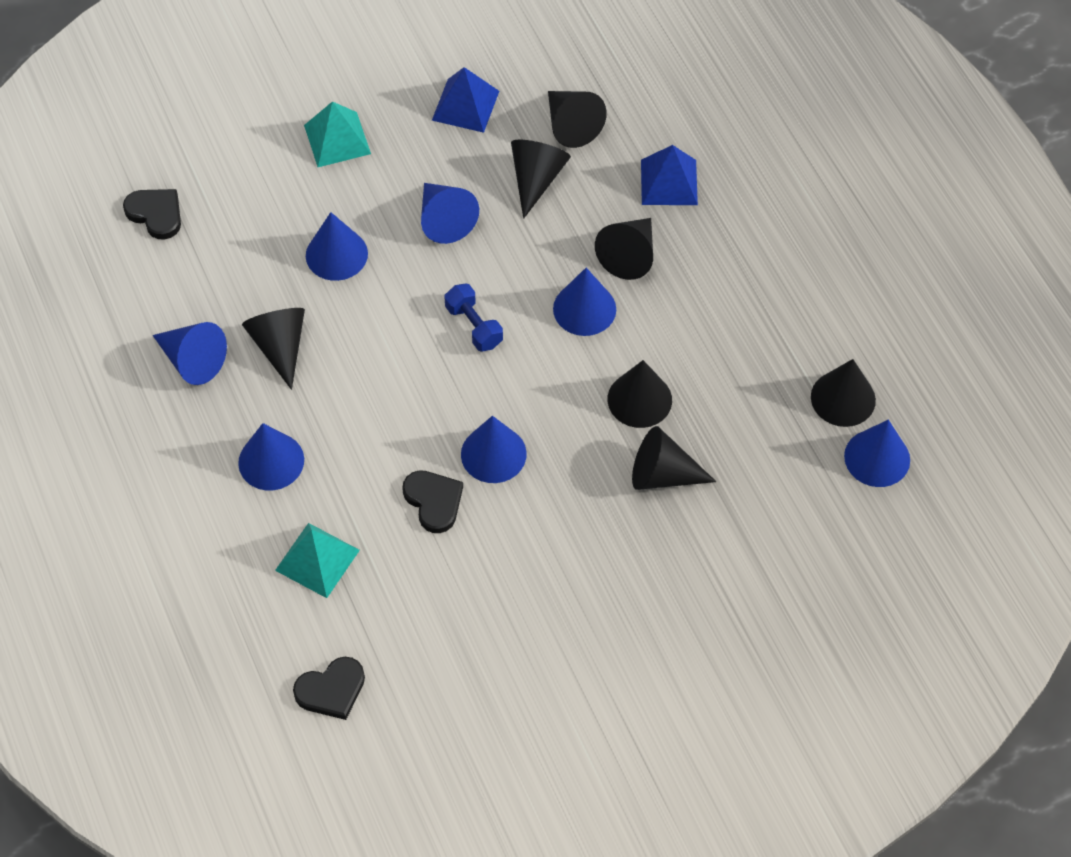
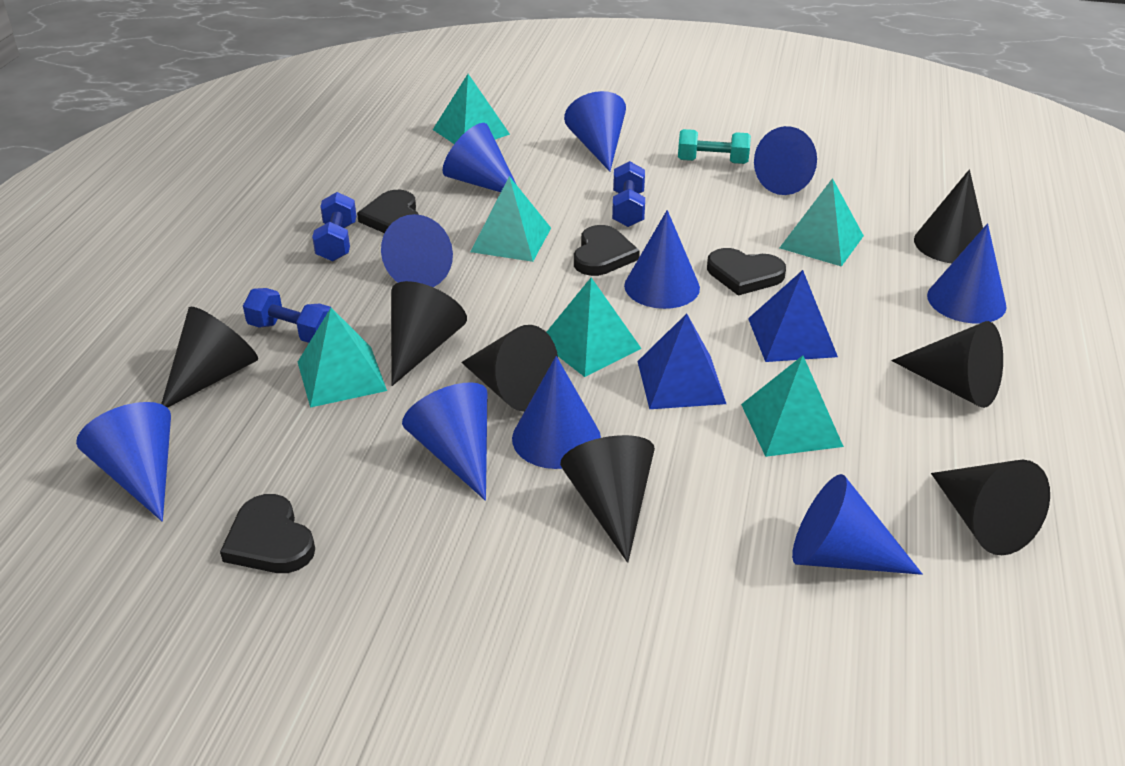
black heart: [123,189,181,240] [293,657,365,720] [402,470,463,533] = 3 -> [220,494,315,573] [357,190,419,233] [574,225,640,276] [707,248,786,296] = 4
blue cone: [153,322,227,385] [238,423,304,490] [306,212,368,281] [421,183,479,244] [461,416,527,483] [553,268,616,336] [844,420,910,487] = 7 -> [76,402,171,522] [381,214,453,287] [402,382,487,501] [442,123,516,192] [512,356,601,469] [564,91,626,172] [624,210,700,309] [754,126,817,195] [792,474,923,575] [927,223,1007,324] = 10
blue dumbbell: [444,283,503,352] = 1 -> [243,288,332,343] [312,192,357,261] [612,161,645,227] = 3
turquoise dumbbell: none = 0 -> [678,129,751,164] = 1
turquoise pyramid: [275,523,360,598] [304,101,371,167] = 2 -> [298,308,387,408] [433,74,510,144] [470,176,551,262] [546,277,642,377] [741,355,844,457] [780,178,864,267] = 6

